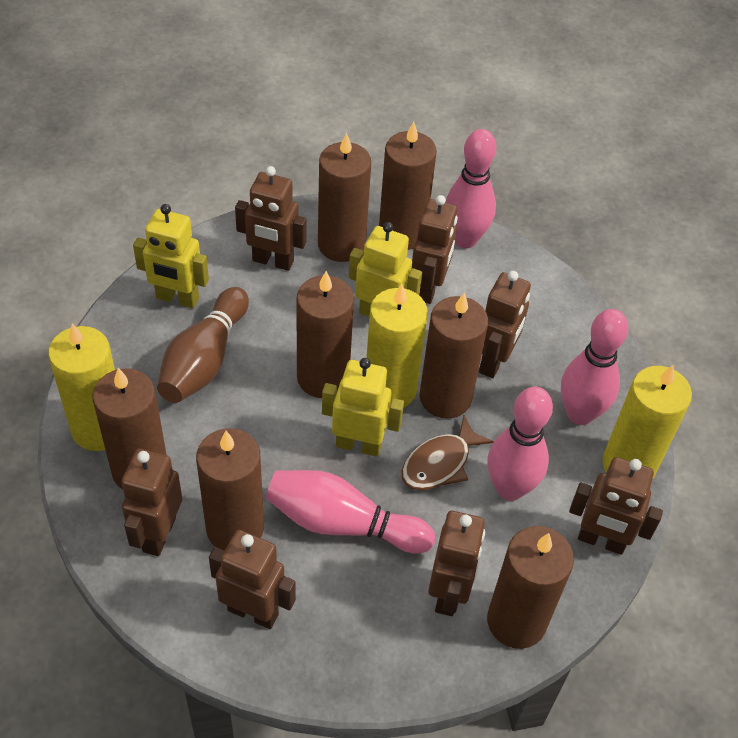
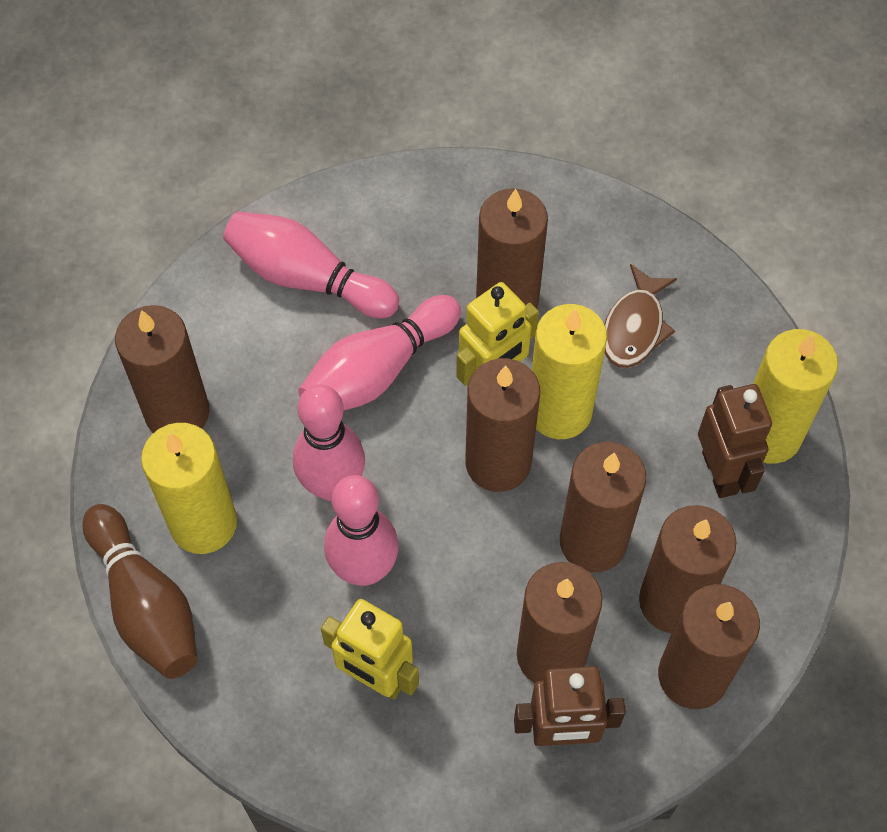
brown robot: [121,448,182,556] [209,530,296,629] [235,166,307,271] [412,195,458,304] [428,511,485,616] [479,271,531,378] [569,457,663,555] = 7 -> [514,666,626,746] [698,384,772,498] = 2
yellow robot: [133,204,209,308] [322,358,404,457] [349,222,422,317] = 3 -> [321,599,419,699] [456,282,539,386] = 2

